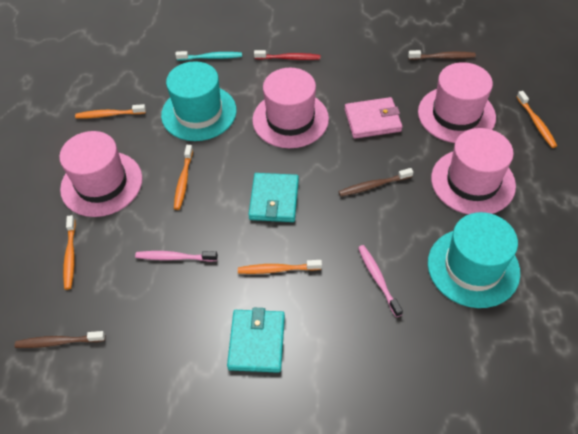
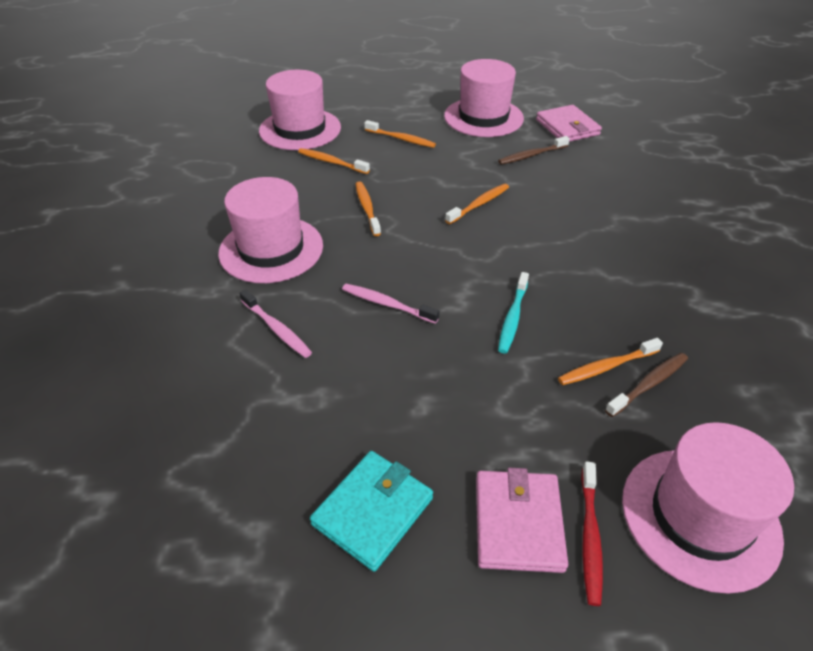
brown toothbrush: [15,331,105,348] [339,168,413,197] [408,50,476,60] = 3 -> [498,136,570,165] [605,353,688,417] = 2
pink wallet: [345,97,402,139] = 1 -> [476,468,568,573] [536,105,602,142] = 2
turquoise hat: [161,61,237,141] [428,212,520,308] = 2 -> none = 0
turquoise wallet: [227,308,285,373] [248,173,299,222] = 2 -> [310,451,433,572] = 1

